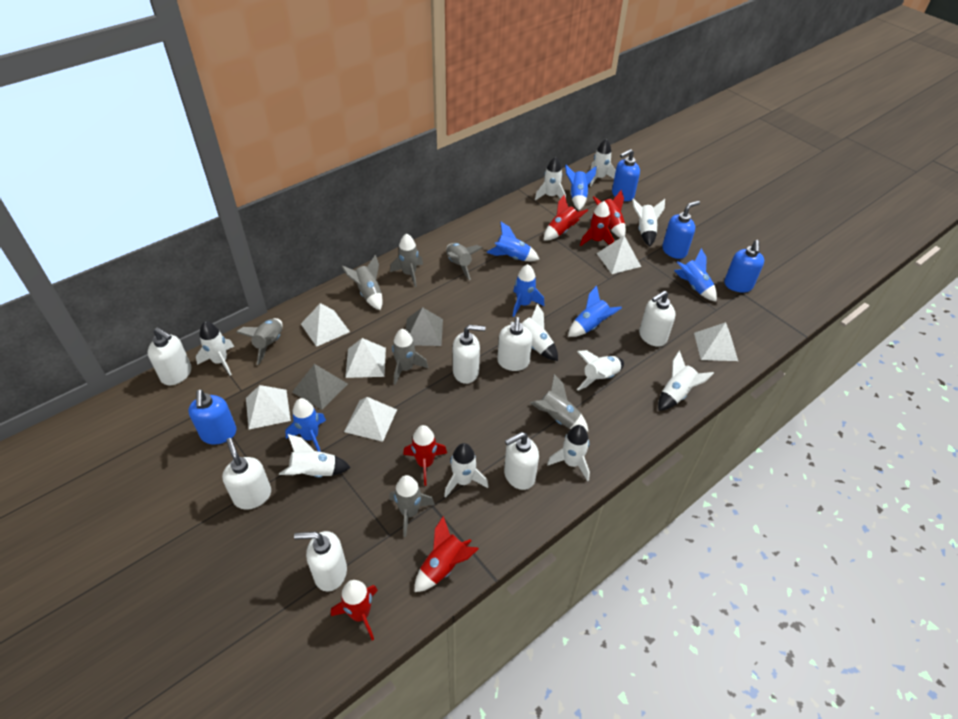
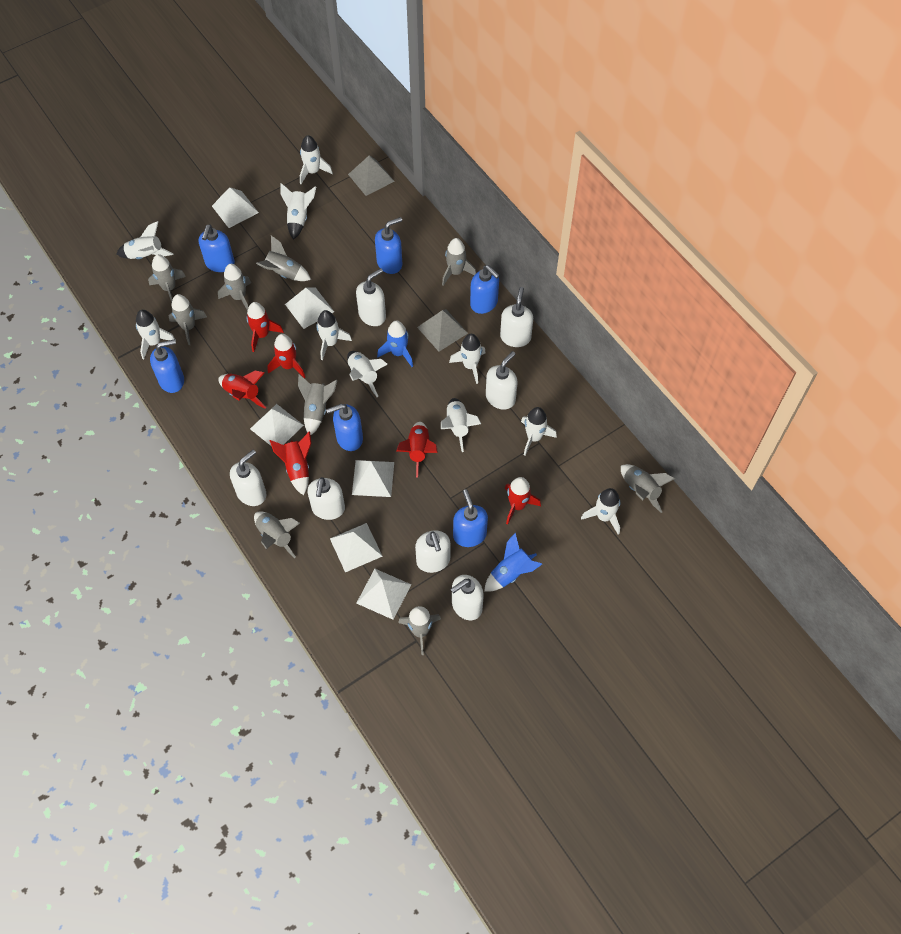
blue rocket: [285,398,326,452] [486,222,539,261] [513,264,544,317] [565,165,597,210] [568,286,622,337] [674,248,717,302] = 6 -> [377,320,413,367] [484,533,542,591] = 2
blue soap dispenser: [188,389,237,445] [612,149,640,201] [662,201,700,259] [724,240,764,292] = 4 -> [150,339,184,393] [199,225,235,272] [326,404,363,451] [375,217,402,274] [453,489,488,547] [470,265,500,314] = 6
grey rocket: [236,318,282,365] [342,255,383,310] [389,475,435,537] [390,233,423,287] [392,329,428,385] [446,243,482,280] [530,374,589,432] = 7 -> [148,254,186,303] [169,294,207,345] [218,264,251,311] [254,511,300,558] [256,236,311,281] [298,374,338,436] [398,606,441,655] [442,238,476,286] [621,464,675,513] = 9

